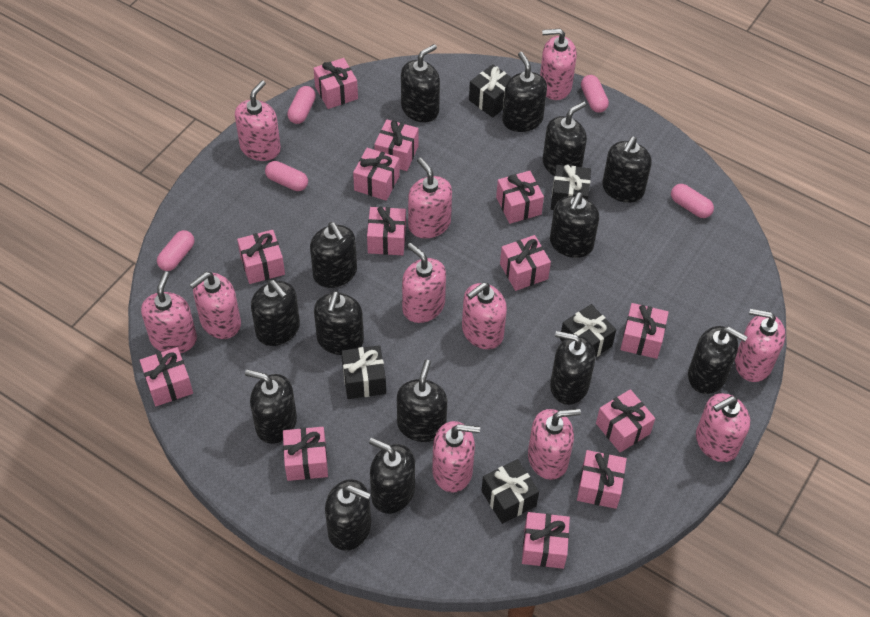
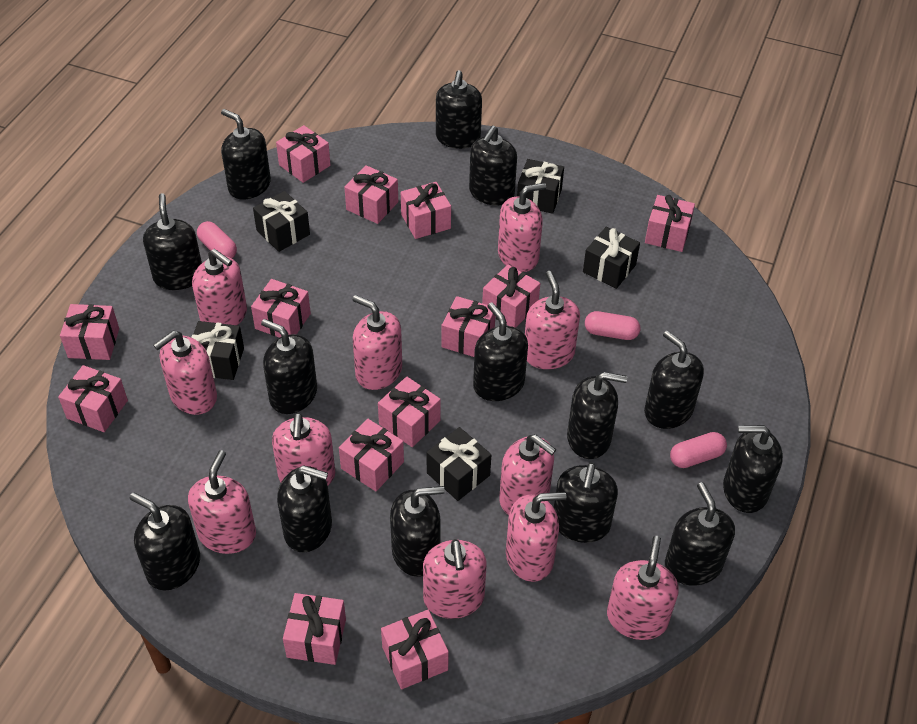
pink capsule: [157,230,194,271] [265,161,308,191] [287,86,316,124] [581,75,609,113] [671,184,714,218] = 5 -> [197,221,237,258] [585,311,640,340] [670,432,727,468] = 3

